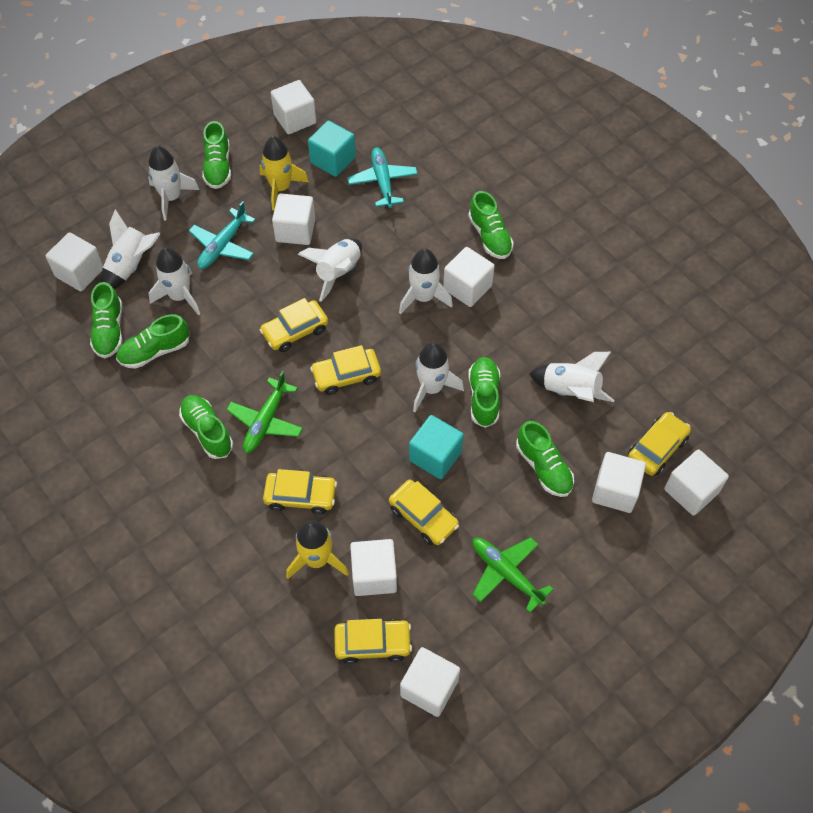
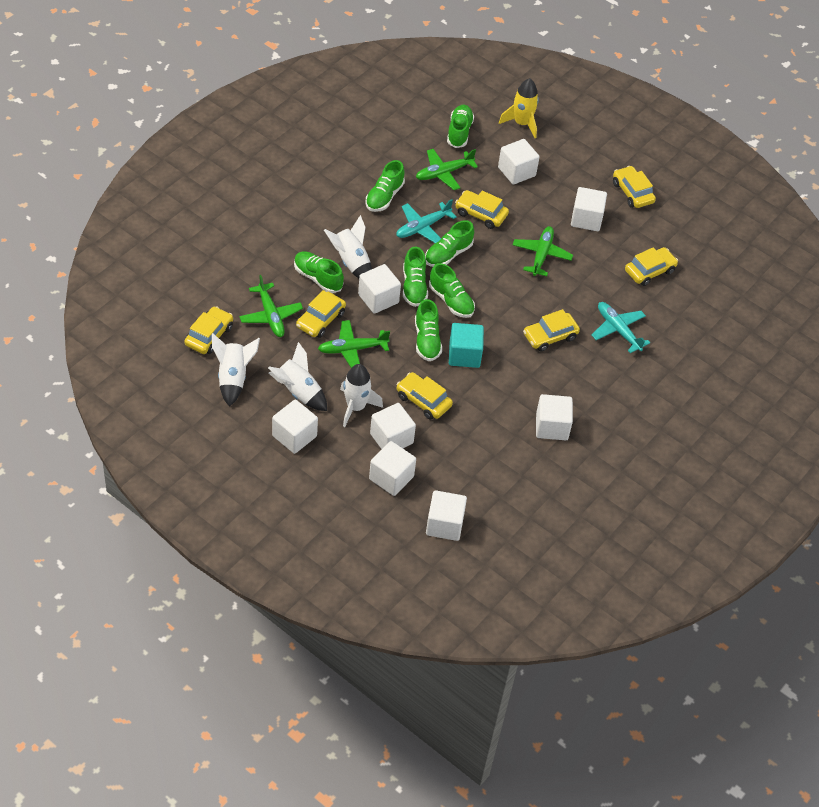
green plane: [226,371,303,453] [472,537,553,613] = 2 -> [239,275,303,337] [318,320,390,368] [416,149,478,190] [513,226,573,276] = 4
turquoise cube: [308,120,356,177] [409,415,464,479] = 2 -> [449,323,484,368] = 1
white rocket: [101,209,161,289] [148,146,199,221] [148,247,200,315] [298,239,362,302] [399,249,453,314] [413,342,464,412] [529,352,614,402] = 7 -> [212,333,260,407] [268,342,327,411] [324,215,372,279] [340,364,383,427] = 4
yellow car: [260,298,328,352] [263,469,337,514] [310,345,381,395] [334,619,412,664] [389,480,459,545] [628,412,691,476] = 6 -> [184,306,233,354] [296,290,346,338] [397,372,453,420] [455,190,509,229] [523,309,580,351] [613,166,656,208] [625,247,678,286] = 7
yellow rocket: [260,136,309,210] [286,520,349,579] = 2 -> [499,78,539,138] = 1

